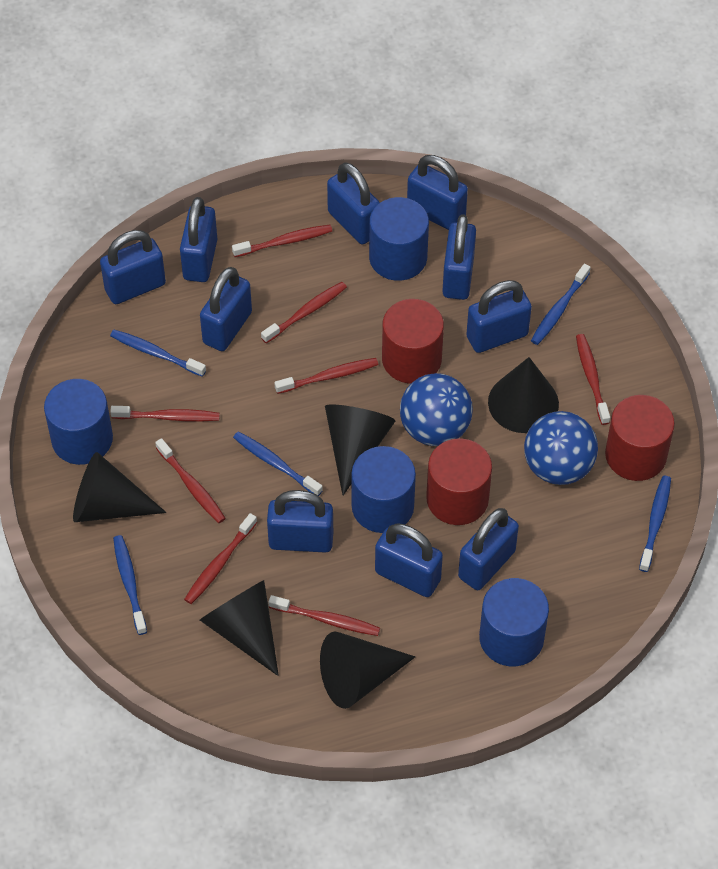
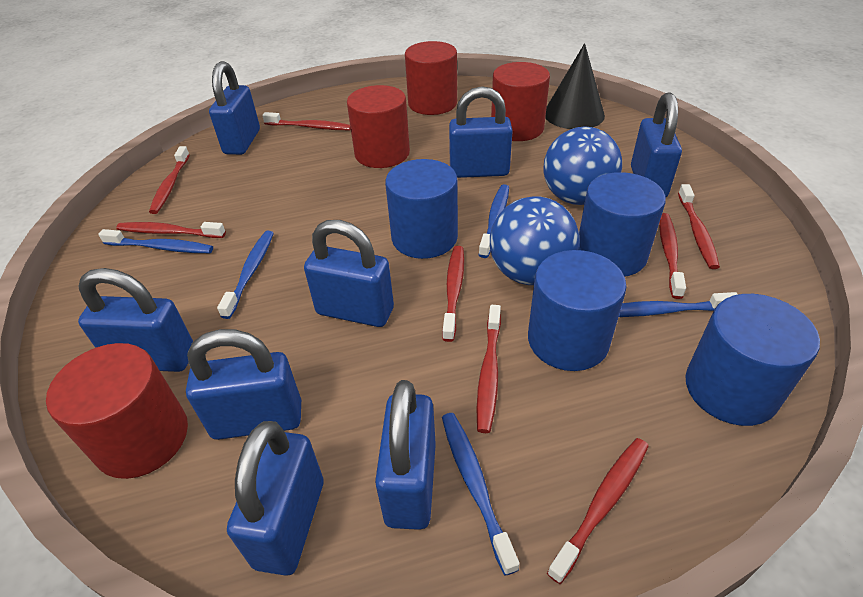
black cone: [73,452,166,522] [200,580,279,676] [320,631,415,709] [325,404,395,495] [488,357,559,433] = 5 -> [545,43,605,129] = 1
blue padlock: [100,230,166,304] [180,197,217,282] [200,267,252,351] [267,490,333,553] [327,162,380,244] [375,523,443,597] [407,155,468,230] [442,214,476,300] [458,508,519,590] [467,280,532,353] = 10 -> [78,268,193,372] [186,329,301,440] [209,61,260,155] [227,421,323,576] [304,220,394,327] [375,380,436,530] [449,86,513,178] [631,93,682,197] = 8
red cylinder: [382,299,444,384] [426,438,492,525] [605,395,675,481] = 3 -> [46,343,188,479] [347,85,410,168] [405,41,457,115] [491,62,550,141] = 4

